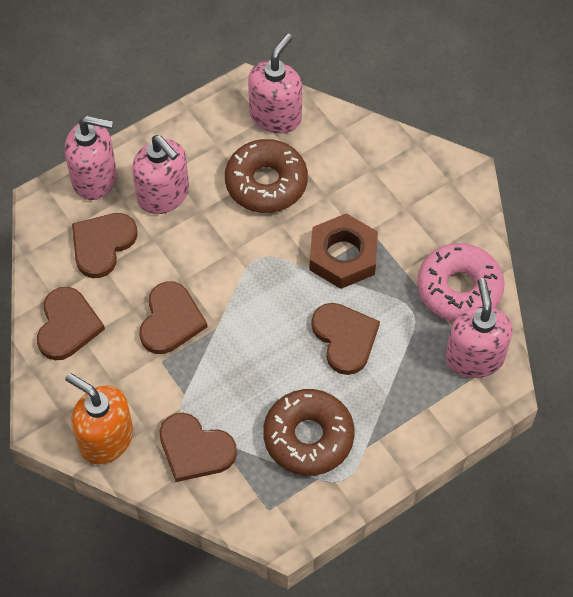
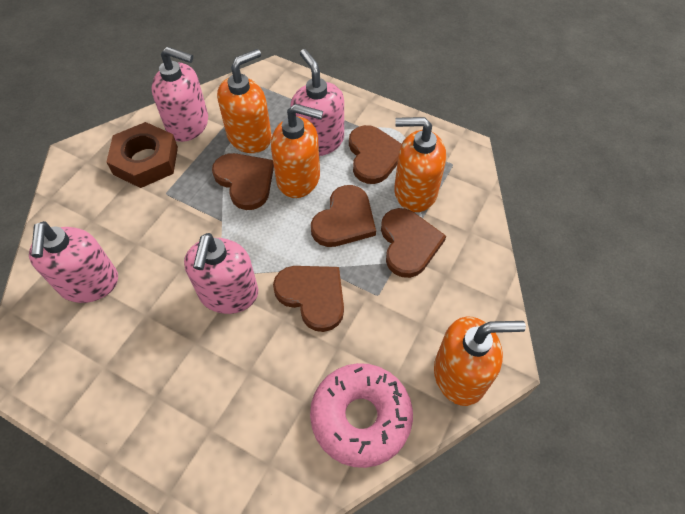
brown donut: [225,139,308,213] [263,389,355,476] = 2 -> none = 0
orange soap dispenser: [65,373,133,464] = 1 -> [217,49,272,153] [271,104,323,198] [394,117,446,212] [434,317,526,406] = 4

